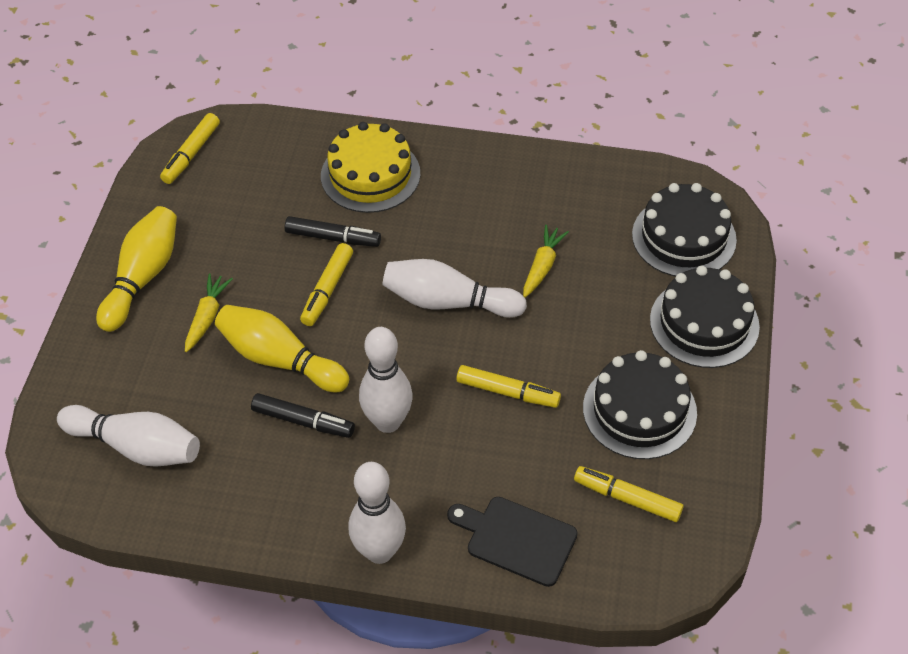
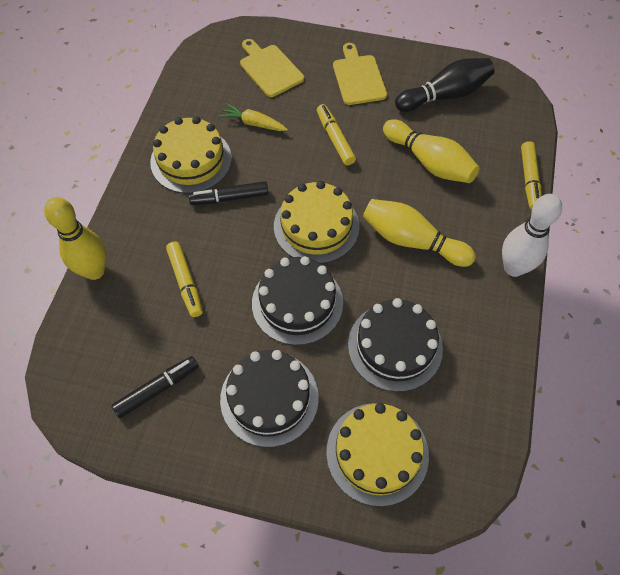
black bowling pin: none = 0 -> [395,58,494,112] = 1
black cutting board: [447,497,578,587] = 1 -> none = 0
white bowling pin: [57,405,200,467] [348,462,406,564] [359,327,413,433] [382,259,527,318] = 4 -> [502,194,562,277] = 1
yellow bowling pin: [96,206,177,332] [215,305,349,392] = 2 -> [44,197,107,280] [363,199,476,267] [383,119,479,183] = 3
yellow cake: [321,122,420,213] = 1 -> [150,116,232,193] [274,181,359,264] [326,403,429,507] = 3
yellow carrot: [185,273,233,352] [523,225,569,297] = 2 -> [219,103,288,131] = 1
yellow cutting board: none = 0 -> [240,39,304,97] [333,43,387,105] = 2
yellow marker: [160,113,220,184] [300,243,353,326] [456,365,561,408] [574,466,684,522] = 4 -> [166,241,203,317] [317,104,356,166] [521,141,542,210] = 3

